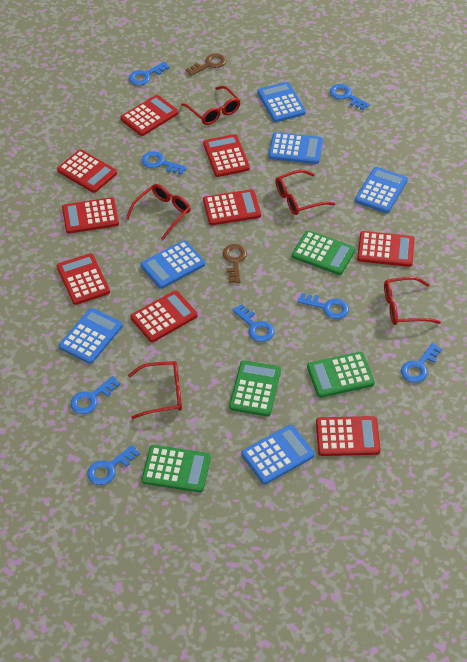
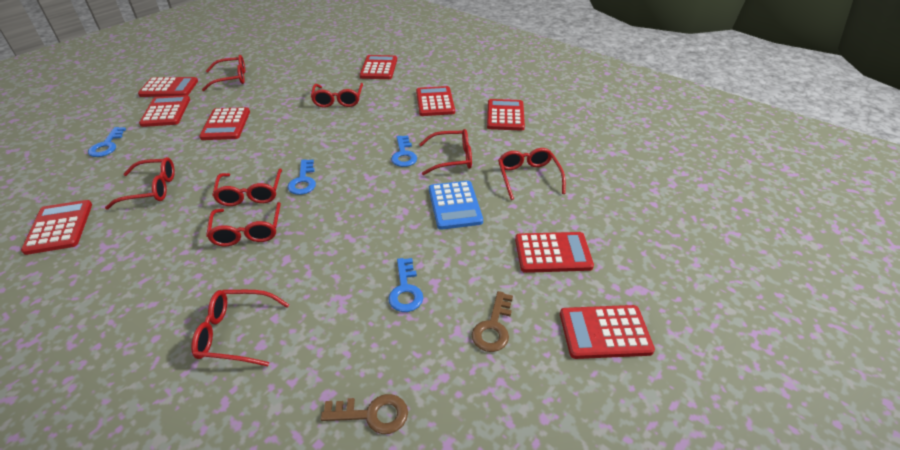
blue calculator: [59,308,123,364] [141,240,205,289] [242,425,315,484] [257,82,306,122] [268,132,323,164] [355,167,408,213] = 6 -> [429,181,483,230] = 1
blue key: [70,376,120,414] [87,445,140,485] [129,62,170,85] [142,151,187,175] [232,304,275,342] [297,293,349,319] [330,84,370,110] [401,343,442,383] = 8 -> [88,127,126,157] [288,159,316,195] [388,258,423,312] [391,136,417,167] = 4
green calculator: [142,445,211,493] [229,360,281,416] [292,230,355,275] [307,352,375,398] = 4 -> none = 0
red glasses: [126,184,191,240] [128,361,182,419] [181,86,241,125] [275,170,335,215] [384,277,441,325] = 5 -> [105,157,175,210] [191,290,289,366] [202,55,245,91] [206,202,281,246] [212,169,282,206] [311,83,363,108] [419,129,472,175] [498,148,566,200] = 8

